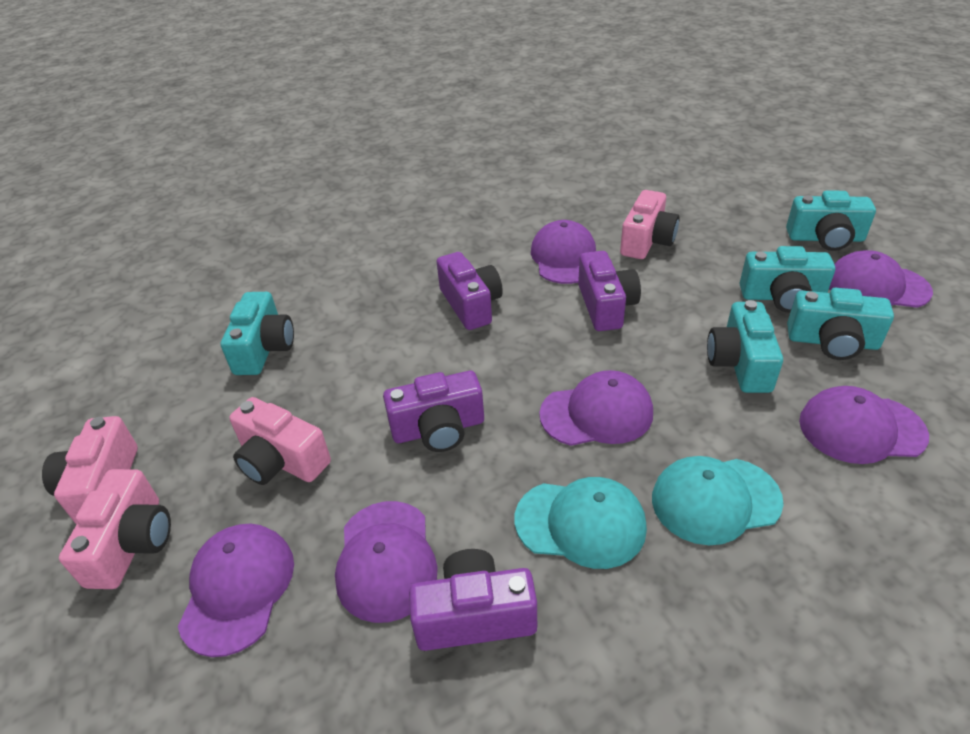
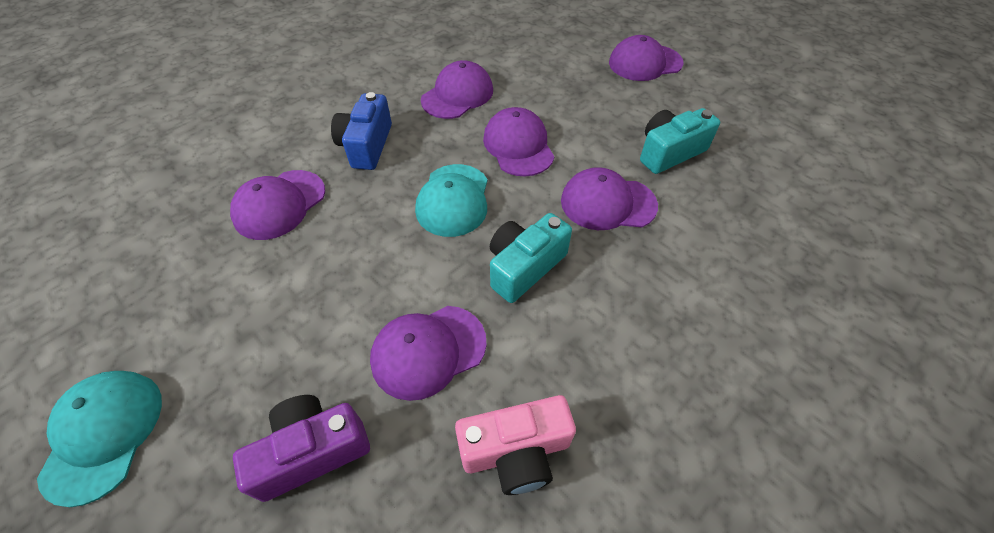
blue camera: none = 0 -> [331,92,392,170] = 1
pink camera: [42,416,138,524] [59,469,171,589] [229,397,331,485] [620,190,679,259] = 4 -> [455,395,576,495] = 1
purple camera: [383,371,484,452] [409,549,537,651] [436,252,503,330] [578,251,641,331] = 4 -> [233,395,370,502] = 1
turquoise camera: [221,292,294,375] [707,300,783,393] [740,246,835,313] [786,191,876,251] [787,288,894,360] = 5 -> [490,213,572,303] [640,108,720,174] = 2

